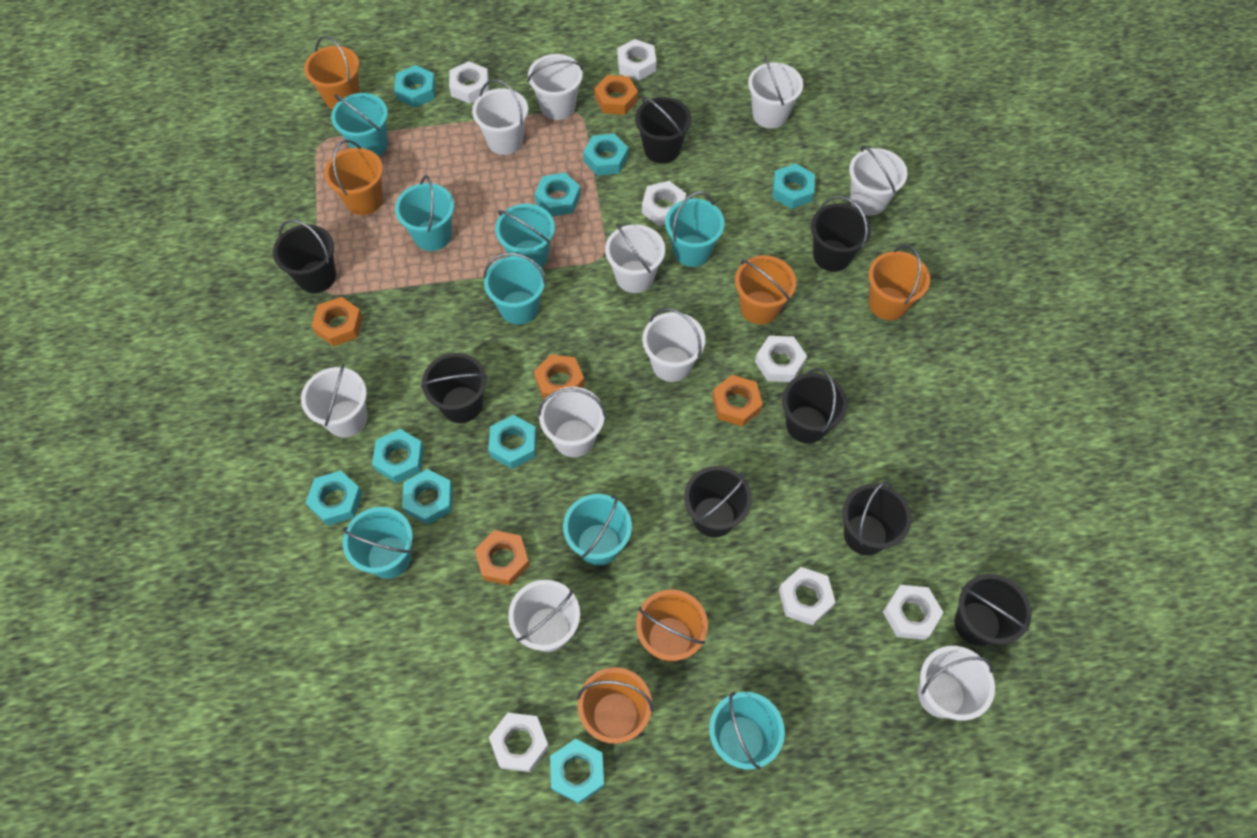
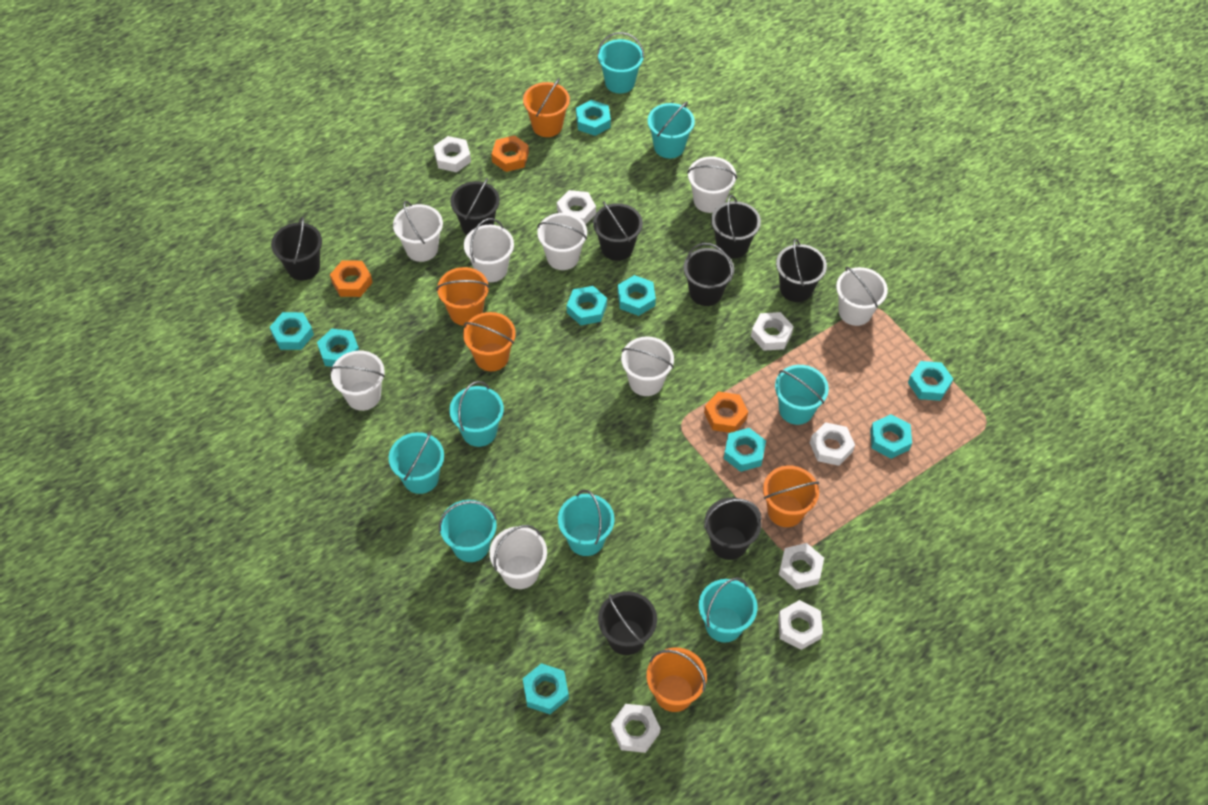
orange bucket: [304,36,360,110] [324,140,383,215] [577,667,653,744] [636,590,708,662] [735,255,796,324] [868,245,930,320] = 6 -> [436,267,490,326] [463,312,516,371] [523,78,570,137] [647,647,707,712] [763,466,819,527] = 5
orange nut: [311,297,363,347] [475,530,530,586] [534,354,585,400] [594,75,638,115] [712,375,763,427] = 5 -> [330,261,373,297] [491,135,529,172] [704,392,748,433] = 3
white bucket: [301,364,367,438] [472,79,528,155] [508,580,580,652] [528,54,583,120] [538,387,606,457] [605,223,665,293] [642,308,705,382] [748,55,803,129] [849,145,908,216] [918,646,995,721] = 10 -> [330,351,385,411] [393,201,443,262] [464,218,514,282] [490,525,547,589] [537,213,587,270] [621,336,674,396] [687,156,737,213] [836,267,888,326] = 8

